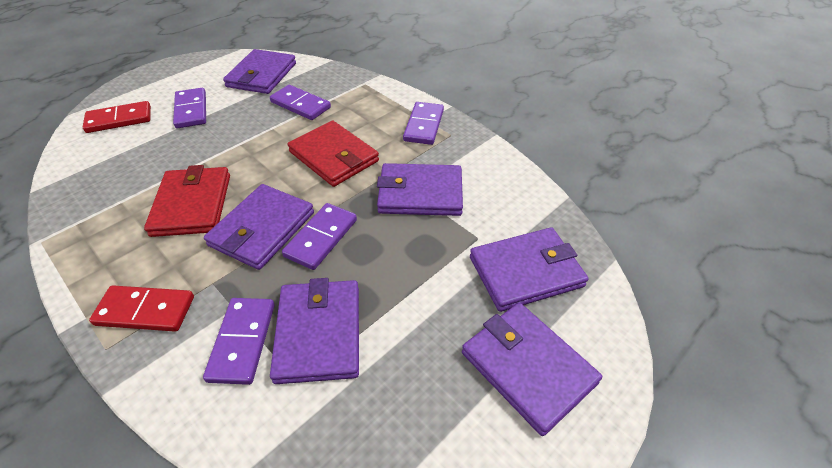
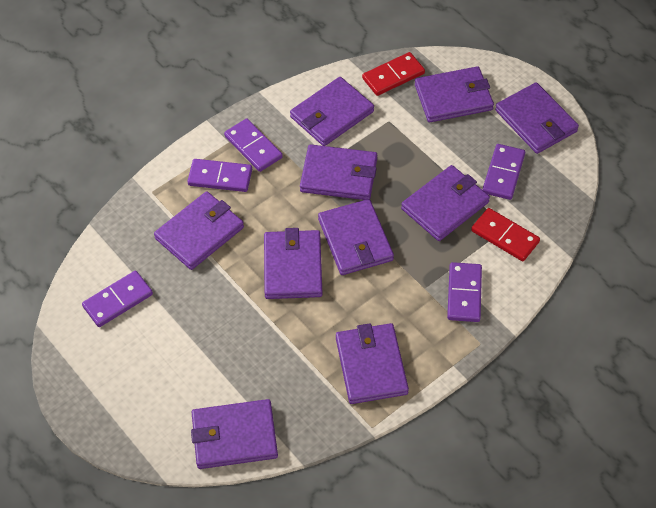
purple wallet: [204,184,314,270] [223,49,296,94] [270,278,359,384] [377,163,463,216] [462,303,602,436] [470,227,588,312] = 6 -> [154,191,244,270] [191,399,278,469] [264,228,323,299] [290,77,374,146] [300,144,377,200] [318,199,394,275] [336,323,409,404] [401,165,490,241] [415,66,494,122] [495,82,579,154] = 10
red wallet: [144,165,230,237] [288,120,379,187] = 2 -> none = 0

